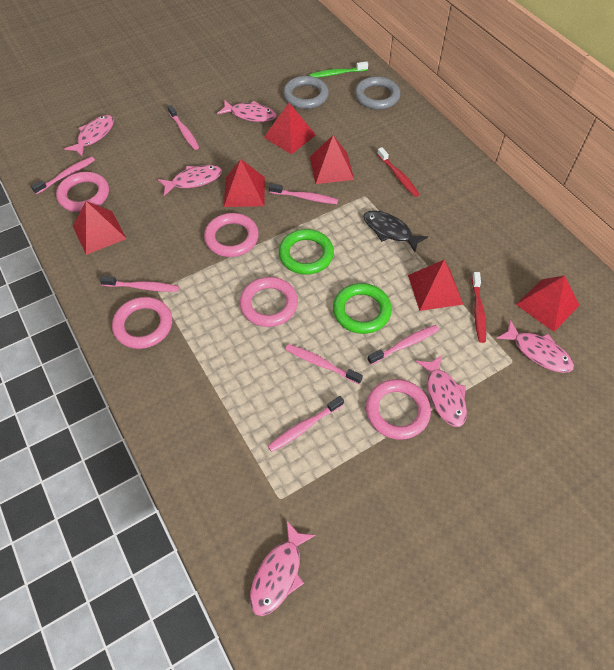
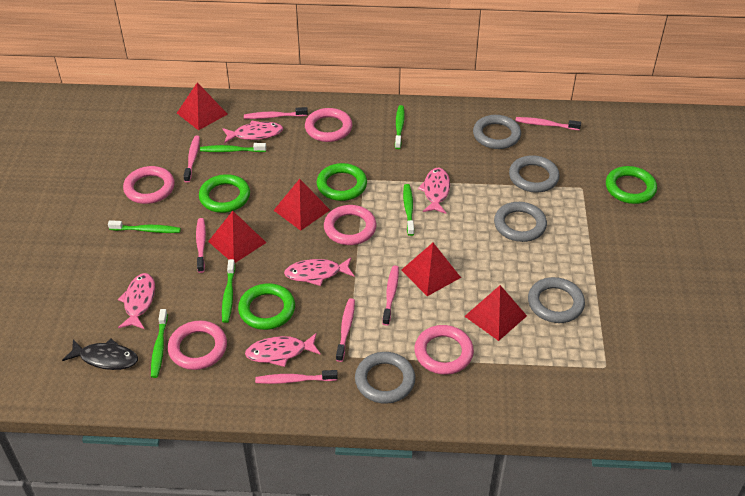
green ring: [279,229,334,275] [333,283,392,334] = 2 -> [199,174,250,213] [238,283,295,330] [317,163,367,201] [606,166,657,204] = 4
green toothbrush: [309,61,368,78] = 1 -> [108,220,181,233] [151,309,168,378] [200,143,266,152] [222,259,235,323] [395,105,405,149] [403,184,414,236] = 6
grey ring: [283,76,329,109] [355,76,400,110] = 2 -> [355,352,415,404] [473,115,521,149] [494,202,547,242] [509,155,560,193] [528,277,585,323] = 5
pink fish: [64,115,114,156] [158,165,222,196] [217,100,276,122] [250,521,316,616] [416,354,467,427] [496,320,574,373] = 6 -> [118,273,155,329] [222,121,283,143] [245,333,321,367] [284,257,354,286] [418,167,450,214] = 5
red pyramid: [73,201,127,255] [224,159,265,207] [264,103,316,154] [310,135,354,184] [408,260,463,311] [516,276,580,332] = 6 -> [177,82,228,130] [208,211,266,263] [274,179,330,231] [402,243,461,296] [465,285,527,341] = 5
red toothbrush: [377,147,419,197] [472,272,486,343] = 2 -> none = 0

